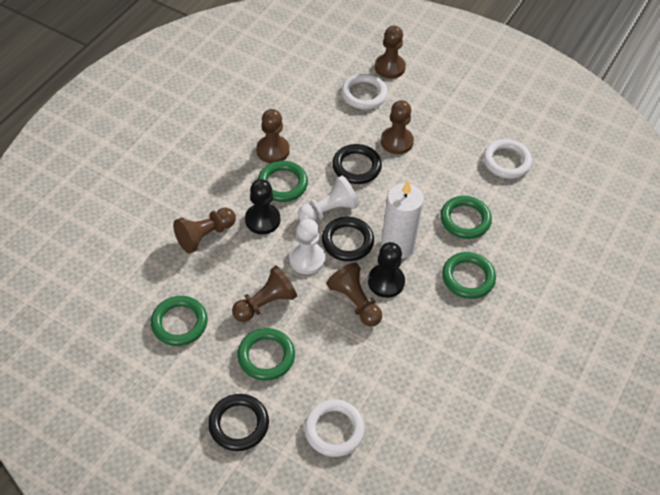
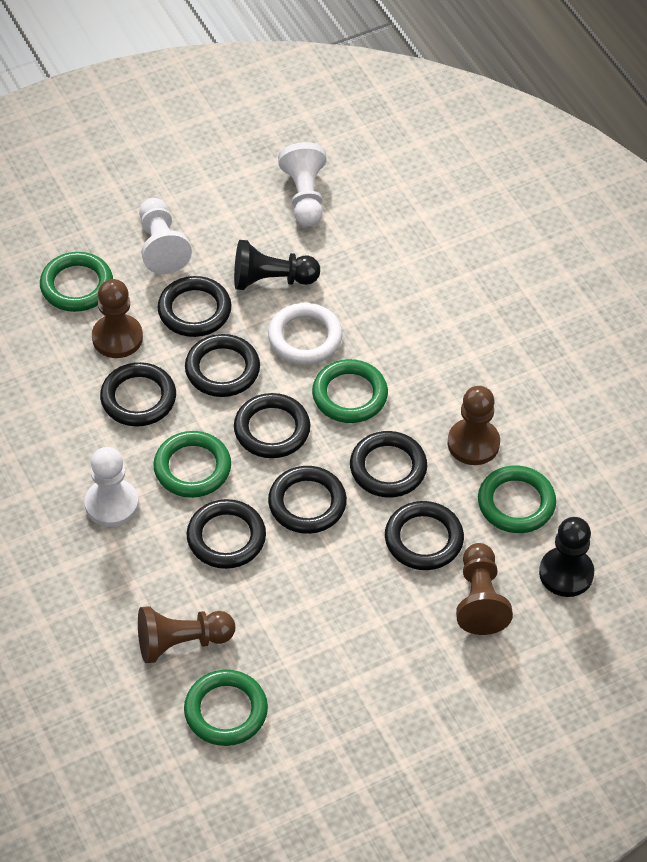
black ring: [208,394,269,451] [322,217,374,261] [332,144,382,184] = 3 -> [100,362,176,427] [157,276,232,337] [185,334,260,397] [187,499,266,569] [234,393,311,458] [268,466,347,534] [350,431,427,498] [385,501,464,570] = 8
brown pawn: [173,208,236,253] [232,266,297,322] [256,109,290,163] [326,262,382,327] [375,26,406,79] [381,100,414,154] = 6 -> [92,279,143,358] [138,606,235,663] [448,386,500,465] [456,543,513,635] = 4
white candle: [381,181,424,259] = 1 -> none = 0
white pawn: [289,219,325,274] [298,176,359,221] = 2 -> [84,447,139,527] [139,198,192,274] [278,142,327,227] = 3
white ring: [304,399,365,457] [341,74,388,109] [483,139,532,179] = 3 -> [268,303,342,365] = 1

